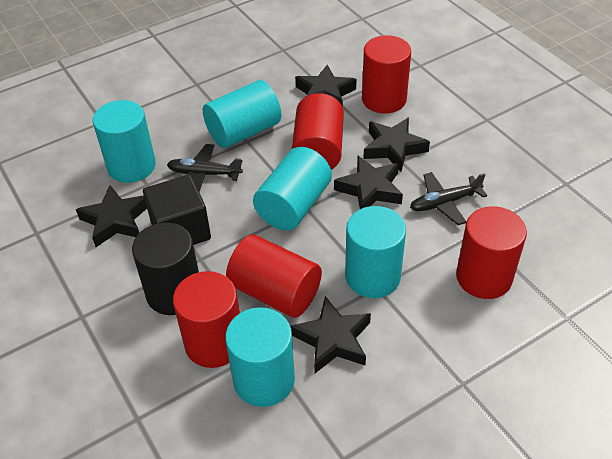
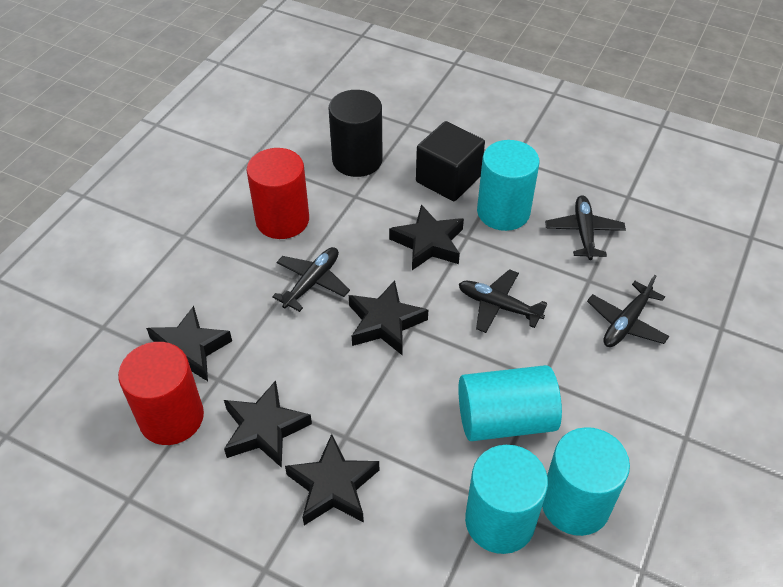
black plane: [167,144,243,192] [410,172,488,225] = 2 -> [272,247,350,312] [459,269,547,333] [545,195,626,260] [587,275,669,347] = 4
red cylinder: [173,271,240,368] [226,234,322,318] [292,93,344,170] [362,36,411,113] [456,206,527,299] = 5 -> [118,342,204,445] [247,148,309,239] = 2
turquoise cylinder: [93,100,156,183] [203,80,281,148] [225,307,295,407] [253,147,332,231] [345,206,406,298] = 5 -> [458,365,562,441] [465,445,548,554] [477,140,539,231] [542,427,630,536] = 4

